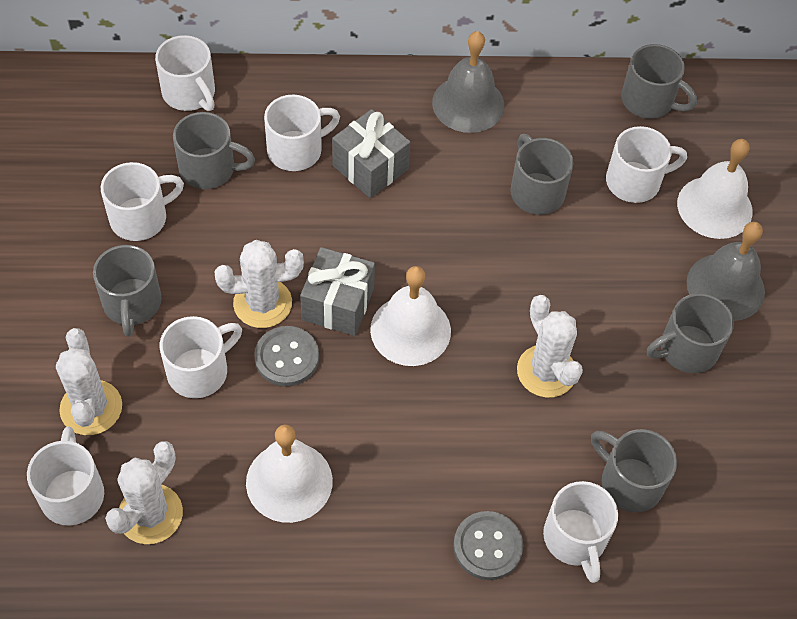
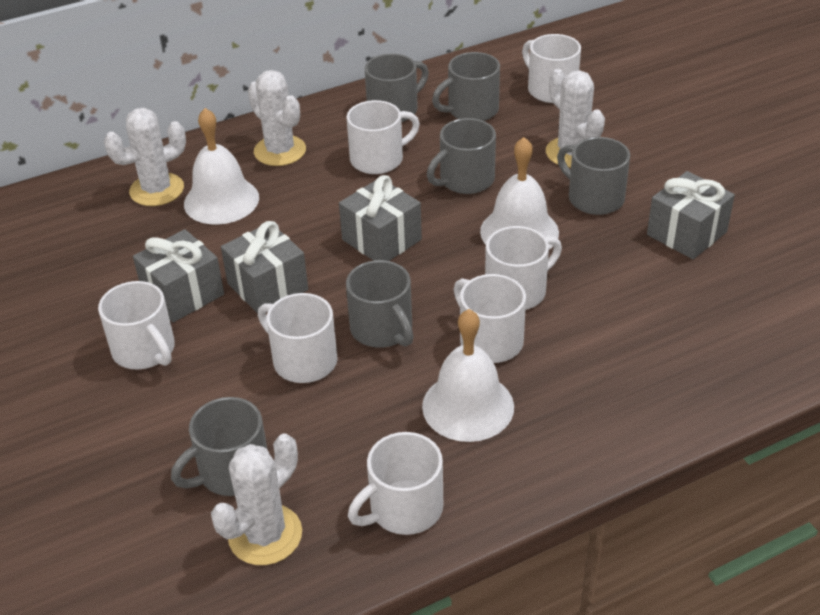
grey bell: [432,31,504,133] [687,222,765,321] = 2 -> none = 0
grey button: [254,326,319,386] [453,511,523,580] = 2 -> none = 0
grey gift: [300,247,375,336] [332,109,410,198] = 2 -> [133,229,224,322] [221,221,308,314] [339,175,422,261] [647,171,735,259] = 4

